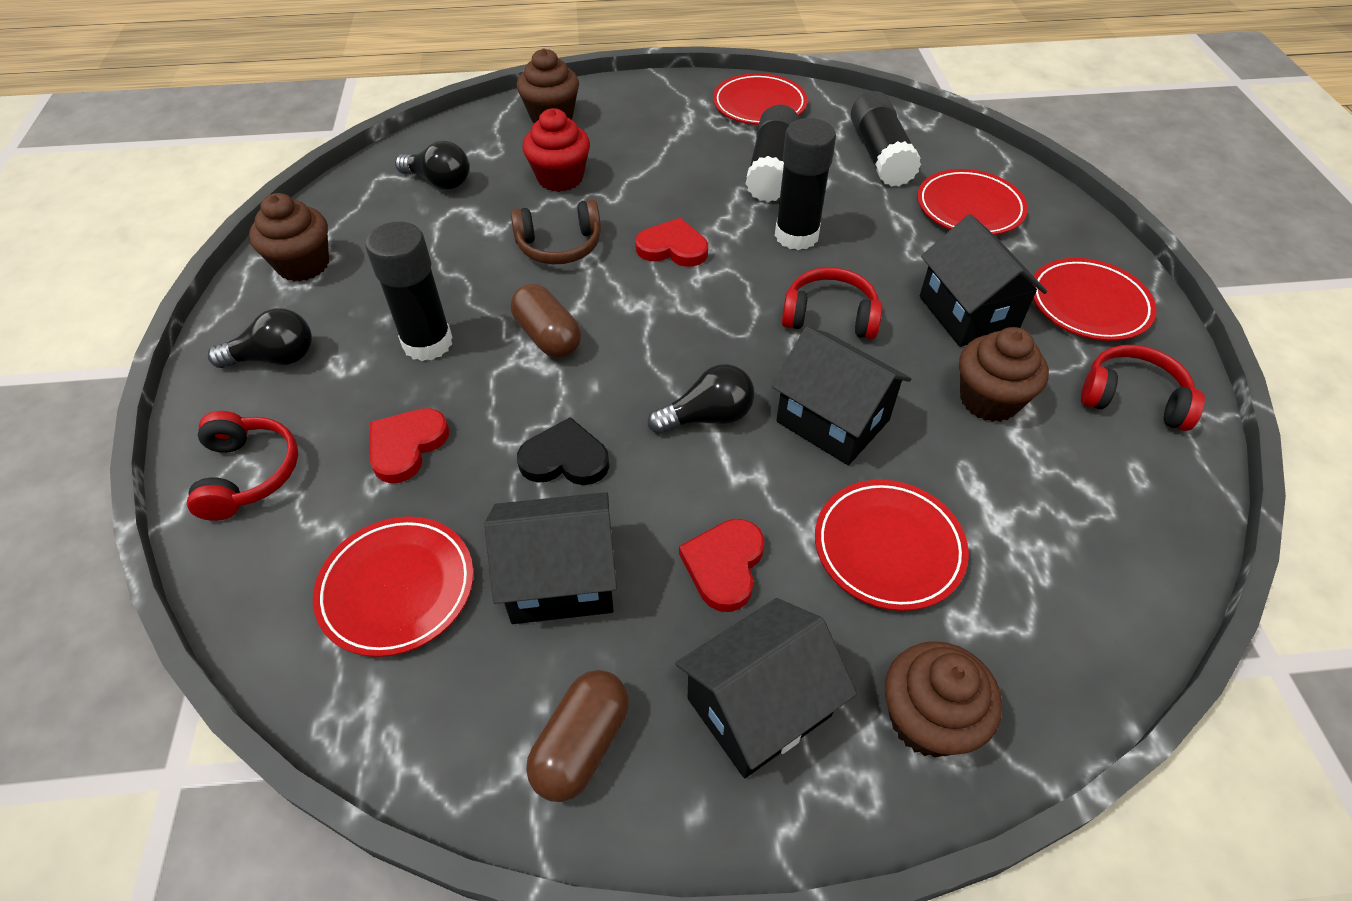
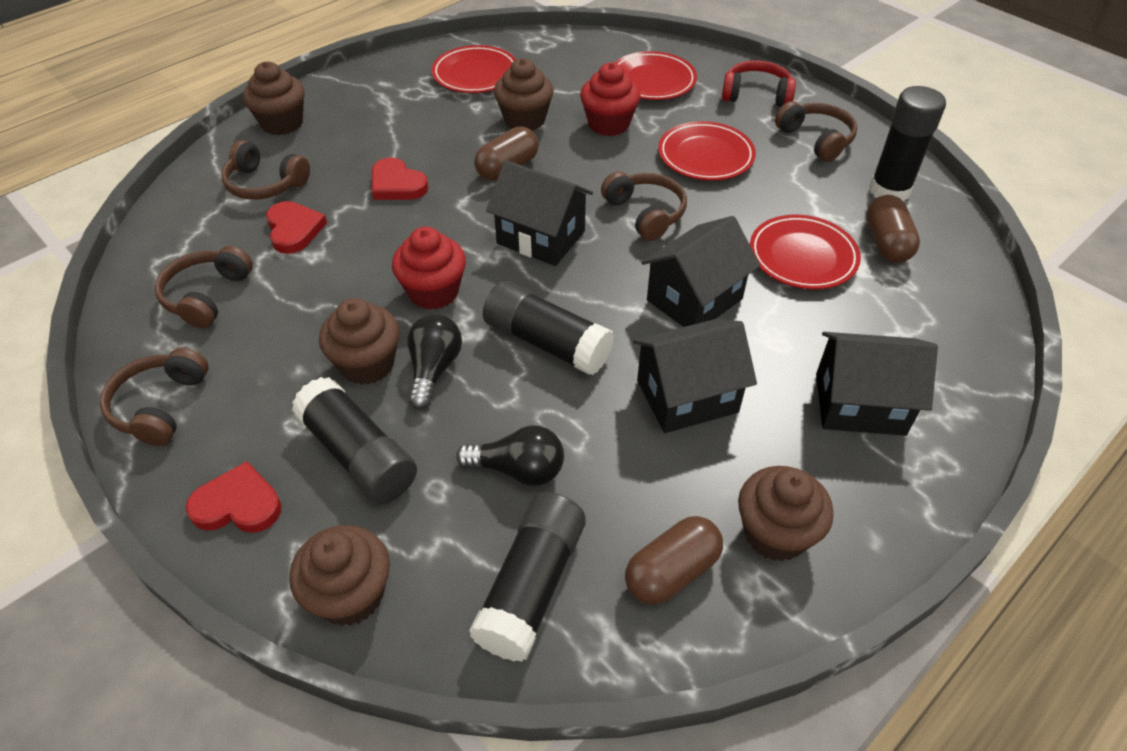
black heart: [517,417,609,485] = 1 -> none = 0
black light bulb: [208,308,312,368] [395,141,469,190] [648,364,754,434] = 3 -> [407,314,462,409] [456,425,564,486] = 2
brown capsule: [511,284,581,358] [526,670,629,802] = 2 -> [474,127,538,180] [625,516,723,605] [866,195,920,263] = 3
brown cupcake: [249,193,329,282] [517,49,579,123] [885,641,1002,758] [959,327,1049,422] = 4 -> [243,62,305,135] [289,525,390,626] [319,298,400,385] [494,58,554,131] [738,466,834,561] = 5
brown headphones: [511,200,601,264] = 1 -> [100,348,209,446] [155,246,253,329] [221,140,310,200] [601,171,687,241] [775,101,857,162] = 5
red cupcake: [522,108,590,192] = 1 -> [392,227,466,310] [580,63,640,136] = 2
red headphones: [187,411,298,521] [782,267,882,339] [1081,345,1205,431] = 3 -> [722,60,796,107] = 1
red plate: [313,516,474,657] [713,73,808,125] [815,480,969,611] [917,169,1028,235] [1033,258,1157,341] = 5 -> [432,45,516,93] [614,51,697,100] [658,121,756,180] [750,215,861,289] = 4

